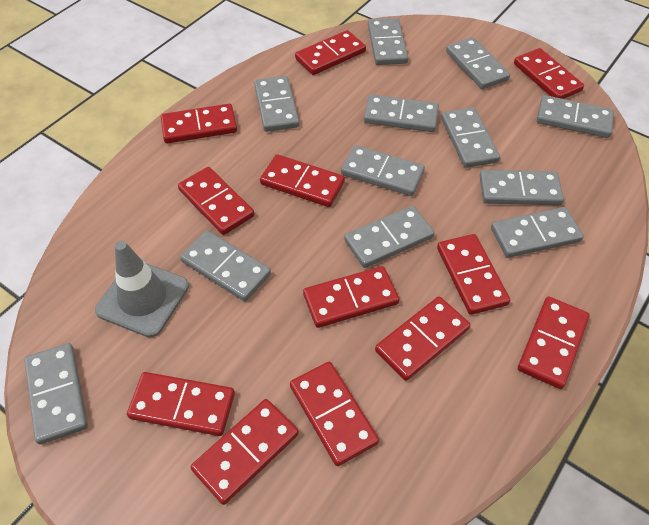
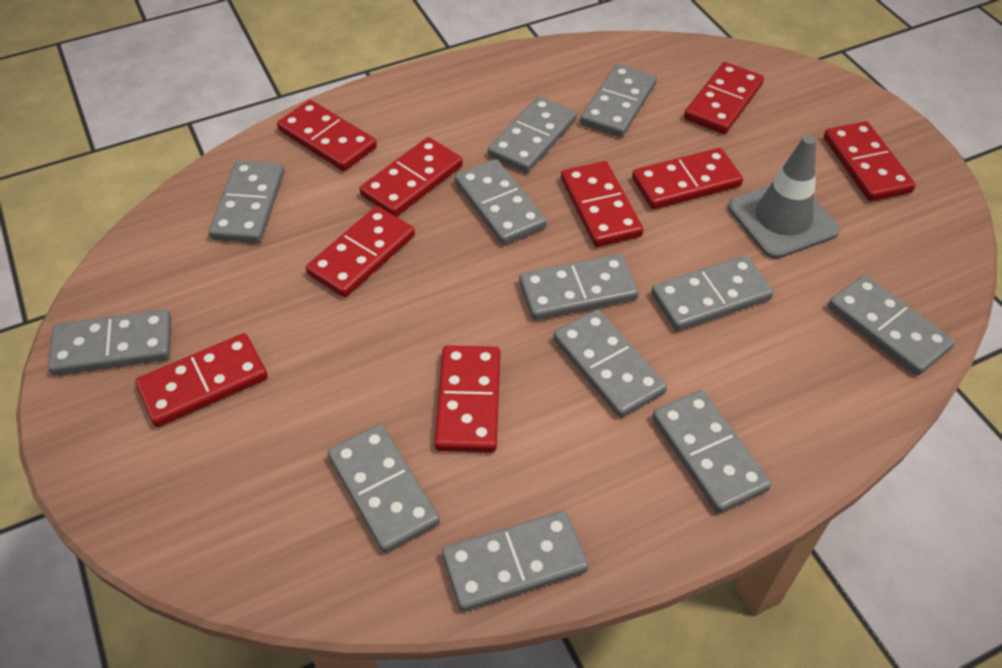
red domino: [127,372,235,436] [161,104,237,144] [178,167,254,235] [191,399,299,505] [260,154,345,207] [290,362,379,466] [295,30,366,75] [303,266,399,328] [375,296,470,381] [437,234,510,315] [514,48,584,99] [518,297,590,389] = 12 -> [135,333,268,427] [277,100,377,171] [306,206,415,297] [360,137,463,217] [434,345,500,453] [561,161,643,247] [632,148,743,209] [684,62,764,134] [824,121,916,201] = 9

